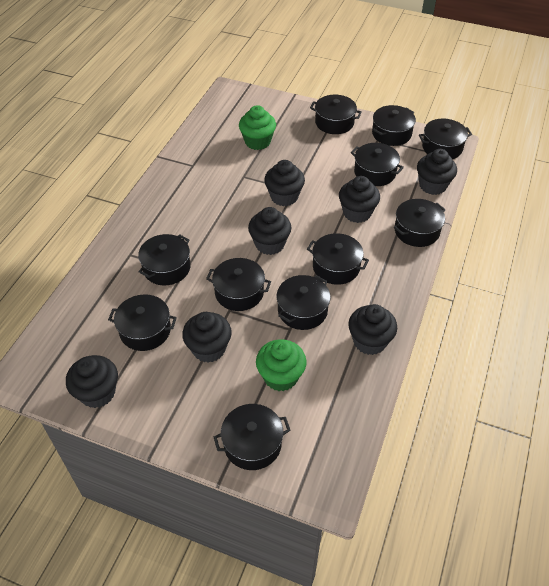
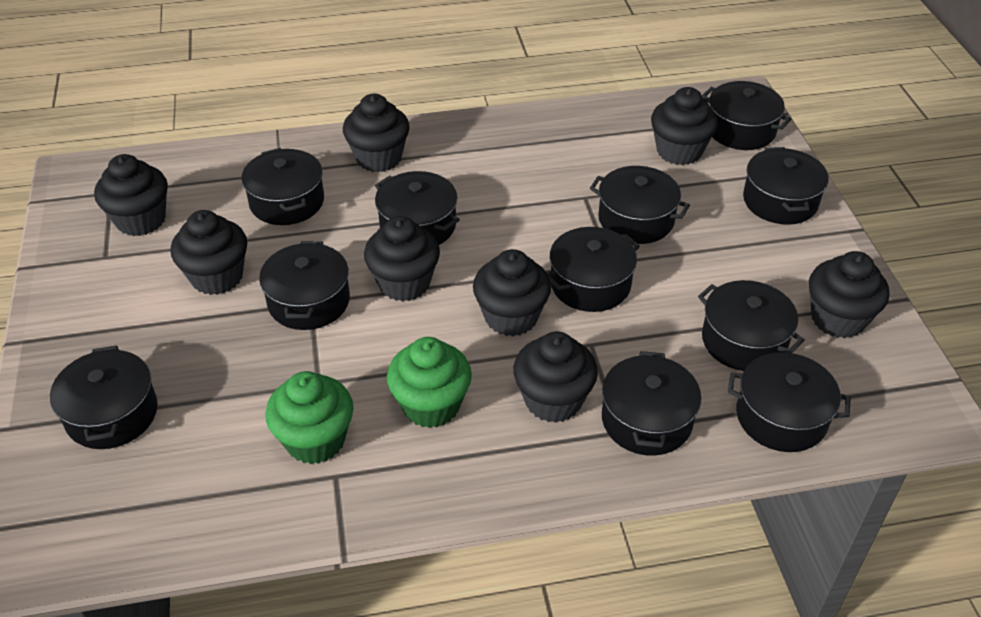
black cupcake: [66,355,118,408] [182,312,232,363] [248,207,292,255] [264,160,305,206] [339,176,380,223] [348,304,397,355] [417,149,457,195] = 7 -> [94,154,168,236] [171,210,247,295] [343,94,410,172] [364,216,440,302] [473,249,551,336] [513,332,598,423] [651,87,718,165] [809,251,889,338] = 8

